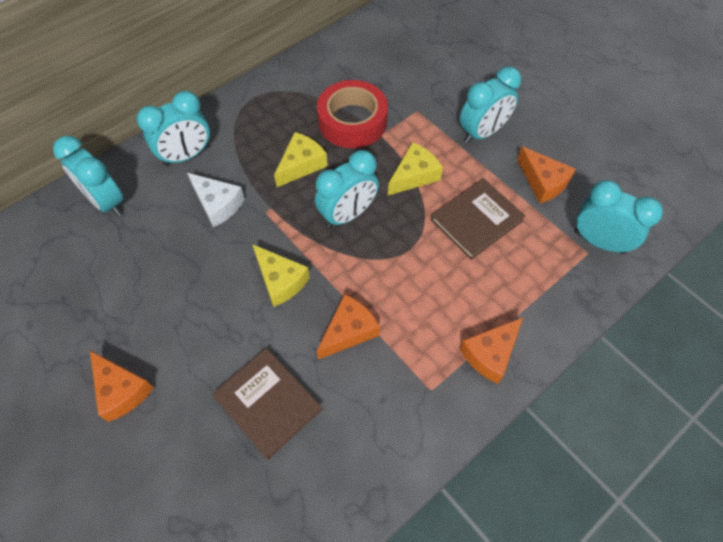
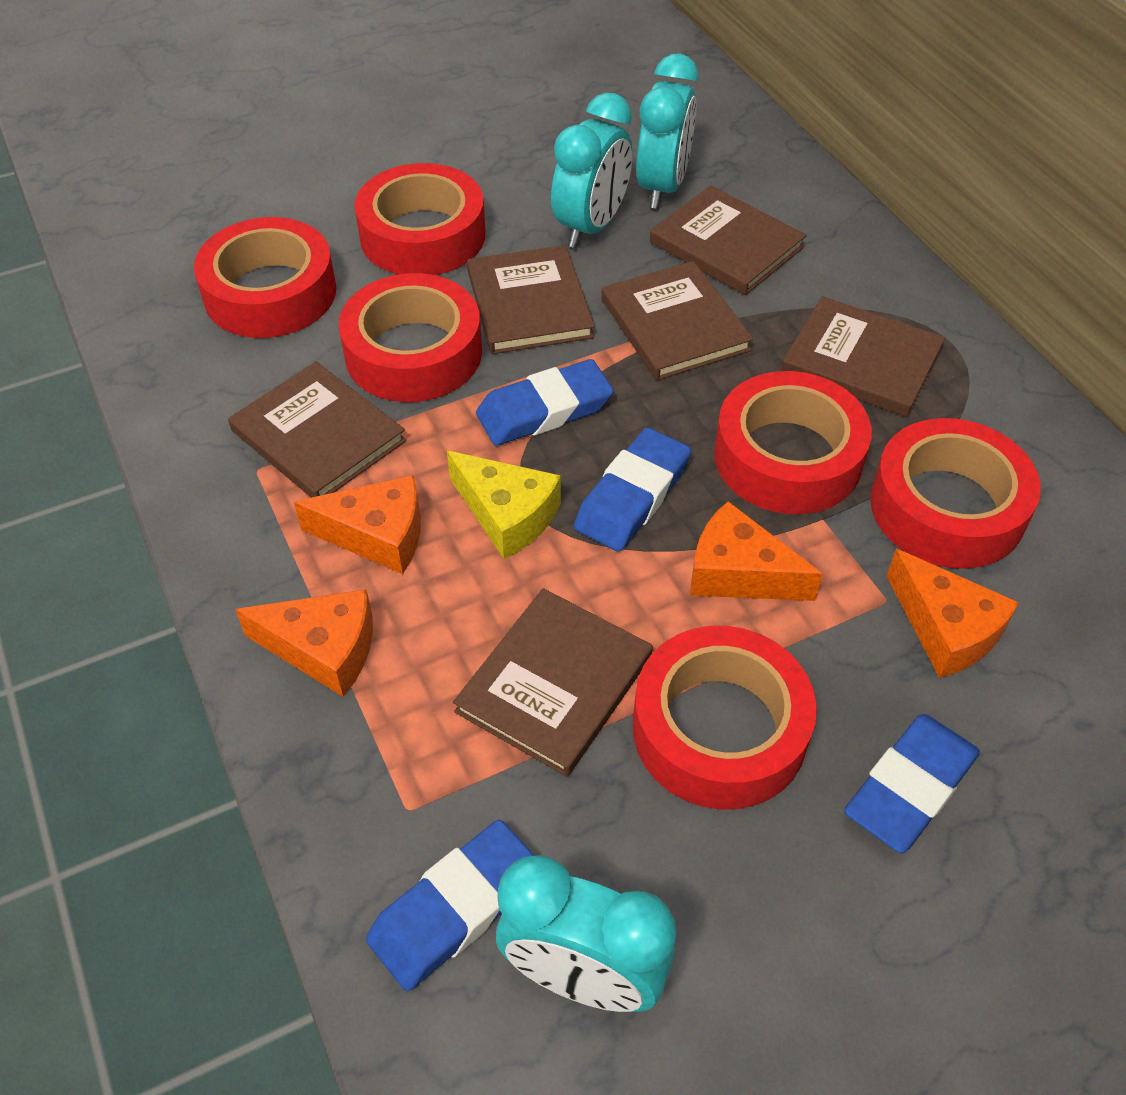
blue eraser: none = 0 -> [366,820,535,991] [476,359,614,446] [574,428,691,552] [844,714,980,853] = 4
brown book: [213,348,322,459] [431,179,525,260] = 2 -> [228,362,406,498] [453,588,653,777] [467,245,595,354] [601,261,754,380] [650,186,807,295] [781,296,945,417] = 6
red tape: [317,80,388,148] = 1 -> [194,217,336,338] [338,273,482,402] [354,163,485,275] [633,626,817,810] [714,371,872,514] [870,418,1041,569] = 6
turquoise clock: [53,136,124,216] [137,91,210,166] [315,150,379,228] [459,67,521,144] [575,180,663,254] = 5 -> [496,855,677,1012] [551,93,632,248] [636,53,698,209] = 3
white cheese: [187,173,245,228] = 1 -> none = 0
yellow cheese: [252,244,310,307] [274,132,328,187] [388,142,443,195] = 3 -> [447,451,561,559] = 1

